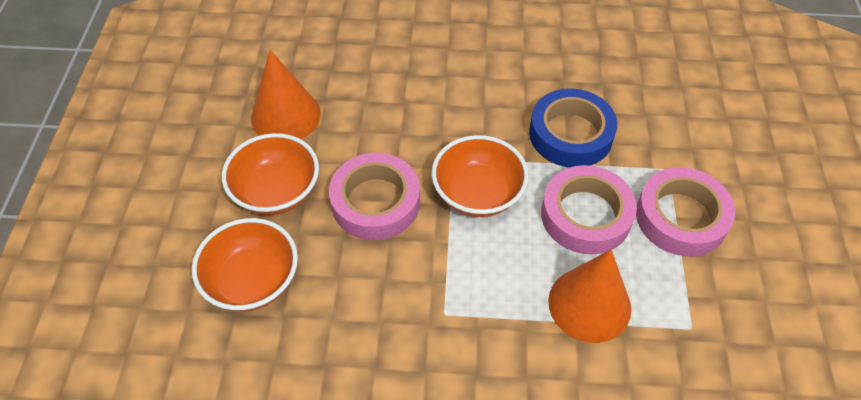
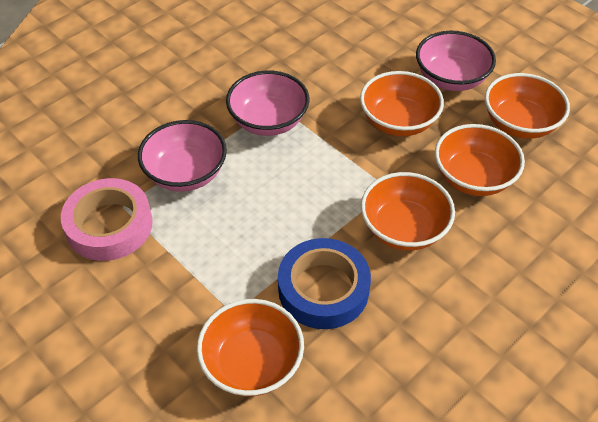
orange bowl: [192,218,298,312] [222,133,319,215] [432,135,529,217] = 3 -> [197,299,304,396] [360,71,444,136] [361,172,455,251] [435,124,525,196] [485,73,570,139] = 5
orange cone: [251,50,321,139] [548,250,631,343] = 2 -> none = 0
pink bowl: none = 0 -> [138,120,227,192] [226,71,309,136] [416,31,496,91] = 3
pink tape: [329,153,420,240] [541,165,637,254] [636,167,735,256] = 3 -> [61,178,153,261] = 1

